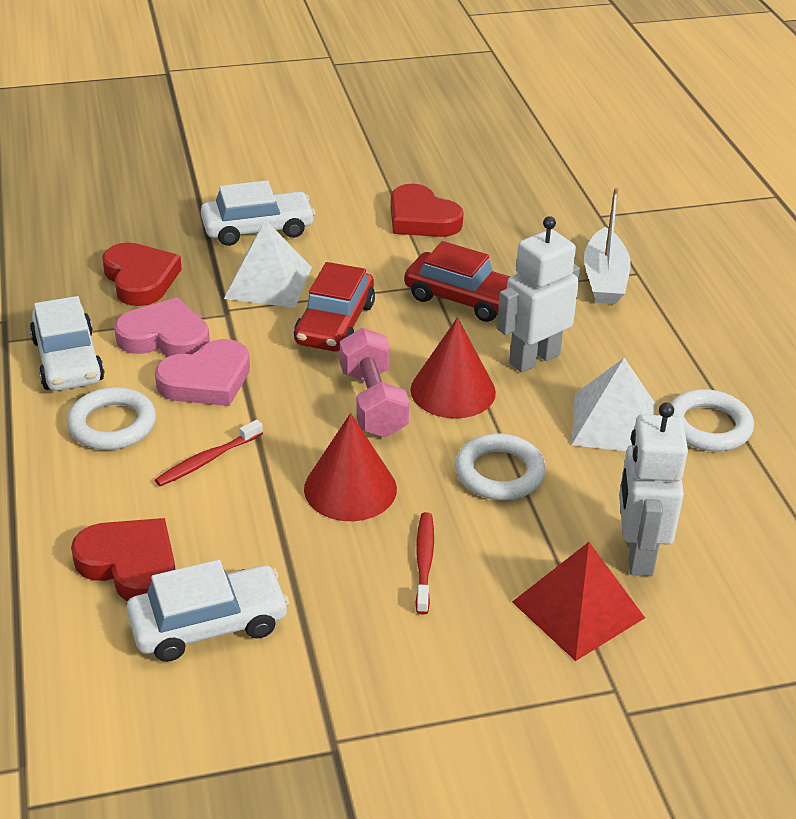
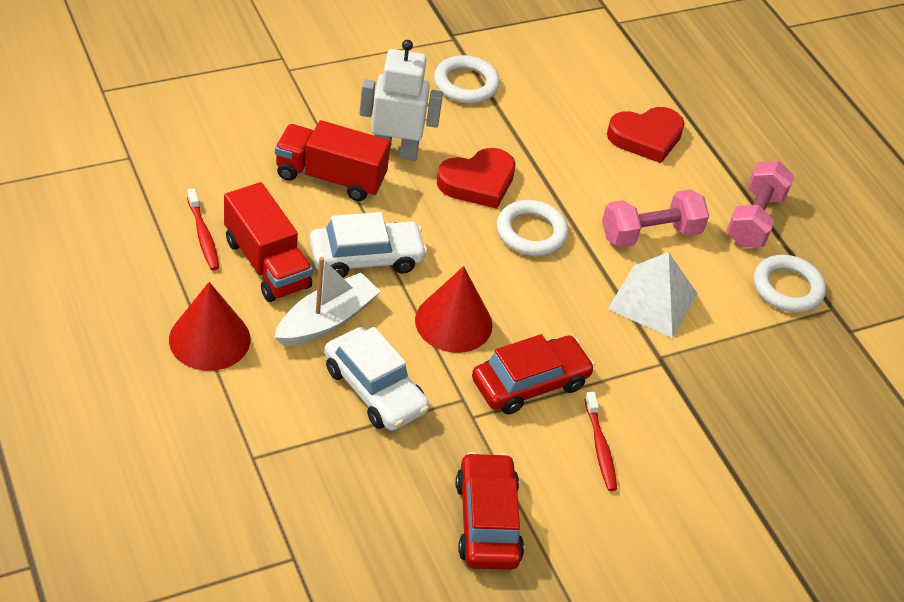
pink dumbbell: [340,328,409,438] = 1 -> [602,190,709,248] [726,161,794,248] = 2
pink heart: [114,297,210,357] [155,339,250,406] = 2 -> none = 0
red heart: [71,518,175,601] [102,242,182,306] [391,184,464,237] = 3 -> [437,148,516,209] [607,107,685,163] = 2
red pyramid: [512,542,645,661] = 1 -> none = 0
red truck: none = 0 -> [224,182,313,302] [275,120,391,201] = 2
white car: [29,296,105,391] [127,560,289,662] [201,180,315,246] = 3 -> [309,212,427,278] [324,327,429,431] = 2
white pyramid: [224,220,312,308] [571,358,655,451] = 2 -> [608,252,697,338] = 1
white robot: [497,216,580,373] [619,403,688,576] = 2 -> [359,40,443,161] = 1

